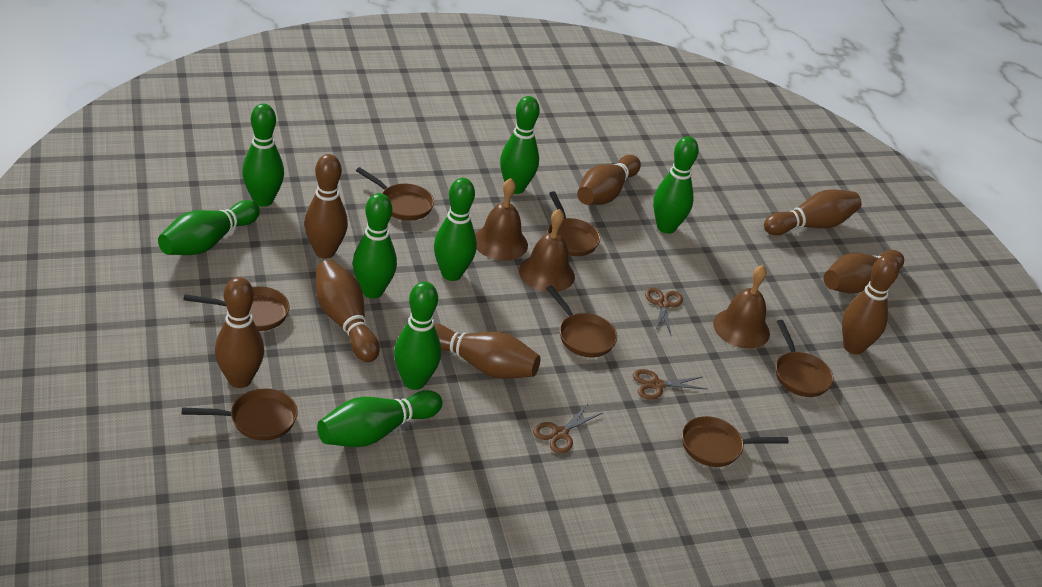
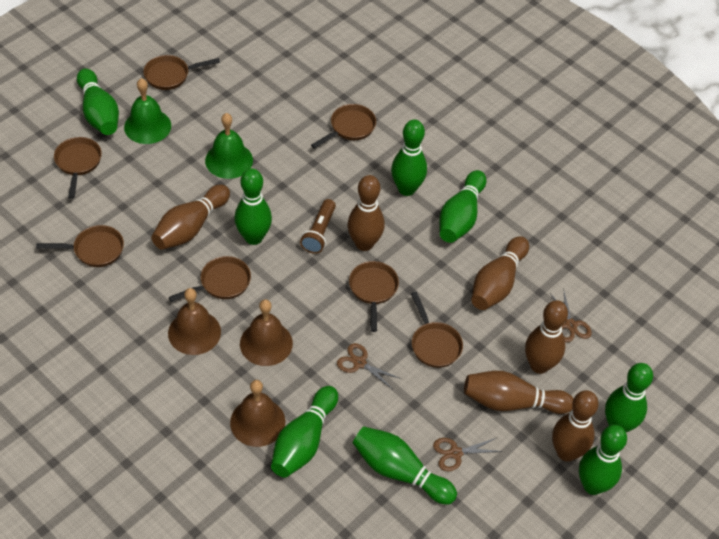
brown bowling pin: [215,277,264,388] [305,154,348,258] [316,260,380,362] [434,323,540,379] [577,155,641,205] [764,189,862,235] [823,250,904,293] [842,255,899,355] = 8 -> [151,185,230,250] [347,175,385,251] [464,371,574,414] [471,236,529,310] [525,300,568,374] [552,390,599,462] = 6
brown flashlight: none = 0 -> [300,199,336,254] = 1
green bell: none = 0 -> [124,78,171,144] [205,113,253,179] = 2

